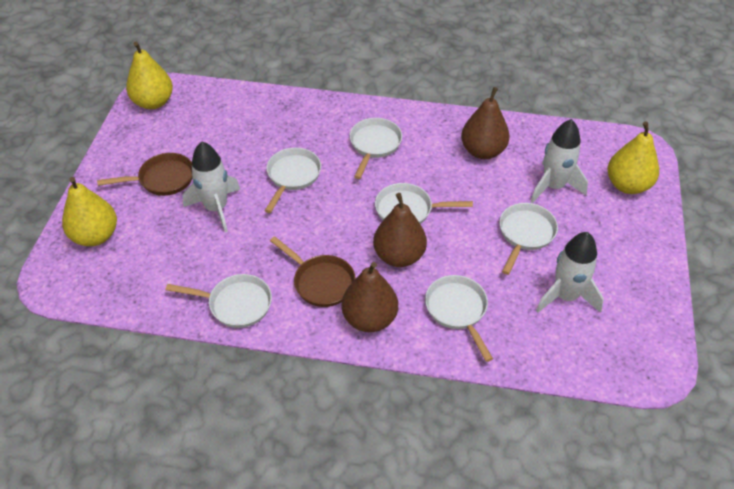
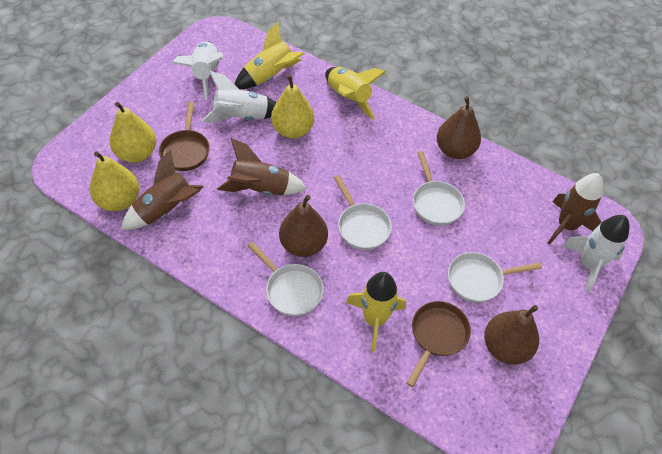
brown rocket: none = 0 -> [121,150,204,230] [217,138,307,195] [548,173,603,245] = 3
white pan: [166,274,272,328] [265,148,321,213] [350,118,402,179] [375,183,473,224] [425,275,493,362] [499,203,558,275] = 6 -> [247,242,324,316] [334,175,392,250] [413,151,465,225] [448,252,542,303] = 4
yellow rocket: none = 0 -> [235,22,304,89] [325,67,386,120] [346,272,406,352] = 3

